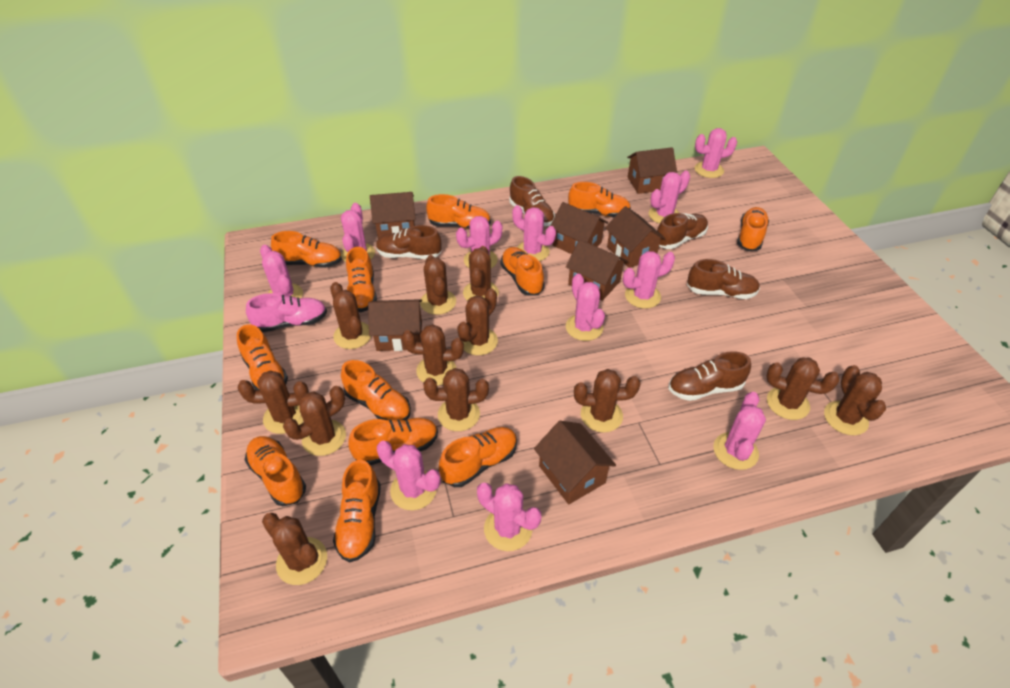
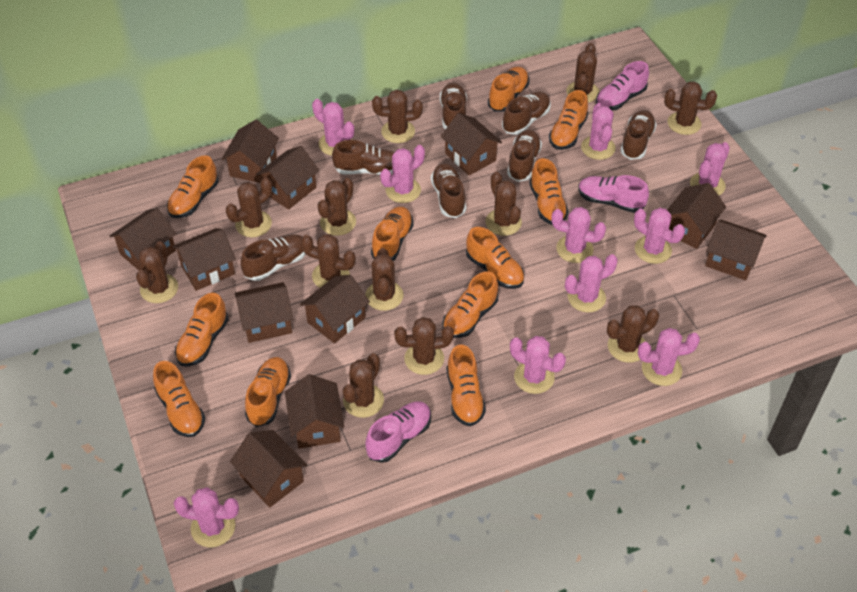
brown house: [368,299,422,351] [370,192,416,239] [534,421,616,505] [551,202,608,254] [566,240,628,301] [605,206,666,268] [627,147,677,194] = 7 -> [110,208,176,270] [172,228,236,291] [222,120,279,183] [230,430,307,508] [235,282,293,343] [256,146,319,210] [285,374,344,449] [300,275,370,343] [441,113,502,175] [667,183,726,249] [705,220,767,280] = 11
brown shoe: [376,225,441,259] [509,176,555,226] [657,213,708,249] [668,351,751,401] [687,259,760,299] = 5 -> [240,234,305,281] [332,140,395,175] [431,163,466,218] [440,82,467,129] [502,92,551,135] [507,130,542,182] [620,110,657,160] = 7
orange shoe: [237,324,288,390] [245,436,306,506] [271,231,342,268] [333,460,381,563] [341,360,411,420] [346,247,377,312] [349,418,438,465] [426,194,491,229] [439,427,517,487] [500,247,545,296] [568,182,631,217] [737,207,769,251] = 12 -> [153,361,205,437] [167,155,219,218] [175,293,229,367] [245,357,291,427] [371,207,414,261] [443,271,498,338] [447,345,486,426] [466,227,525,289] [488,67,529,112] [529,158,569,225] [549,90,588,150] = 11
pink cactus: [260,245,303,299] [341,203,375,262] [377,441,440,510] [456,216,502,268] [477,482,541,551] [512,205,556,261] [566,274,605,341] [623,251,675,309] [649,171,690,224] [695,128,737,178] [713,392,766,470] = 11 -> [173,487,239,547] [312,99,354,156] [380,145,425,203] [510,336,566,394] [551,207,606,263] [565,254,618,312] [581,103,616,160] [634,208,685,264] [638,328,700,386] [690,142,730,196] = 10
pink shoe: [246,293,327,332] = 1 -> [365,401,431,463] [578,175,649,213] [596,61,649,110] = 3

